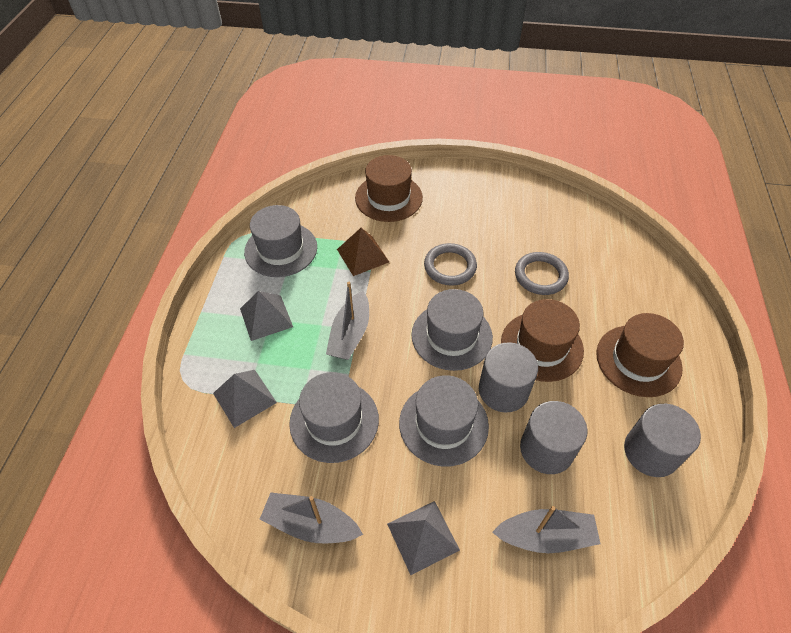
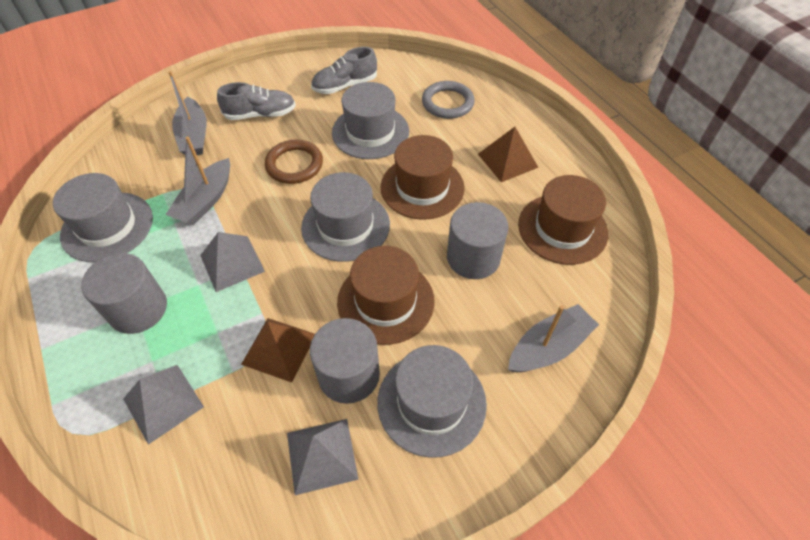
brown pyramid: [337,228,389,276] = 1 -> [241,318,315,383] [478,127,539,182] = 2
brown ring: none = 0 -> [265,140,323,184] = 1
grey ring: [424,243,477,286] [515,252,569,295] = 2 -> [422,81,475,119] = 1
grey shoe: none = 0 -> [217,82,296,120] [311,47,377,94] = 2

